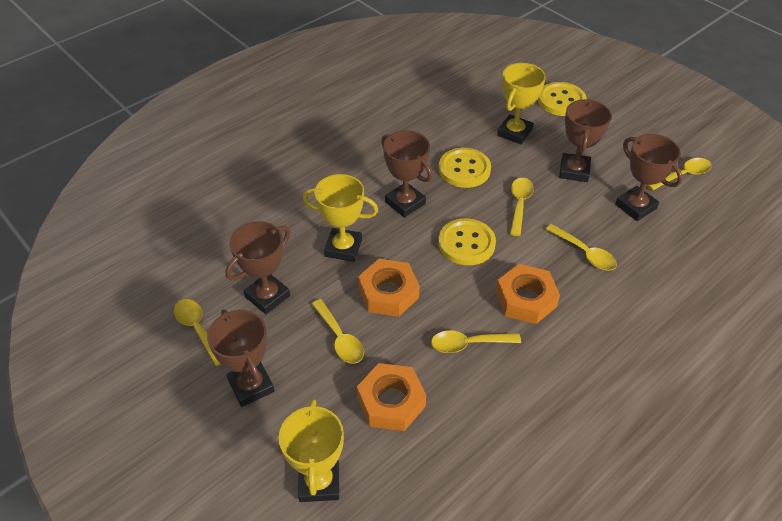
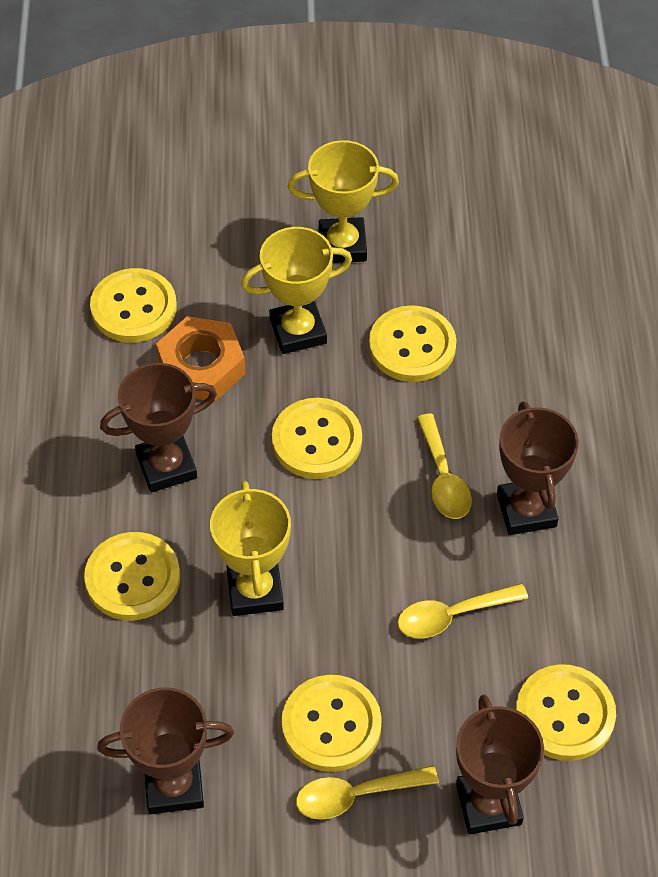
brown trophy: [207,309,275,407] [225,221,290,314] [381,130,432,218] [559,99,612,182] [615,134,683,221] = 5 -> [97,687,234,814] [100,363,217,492] [456,695,544,834] [497,401,579,535] = 4
orange nut: [357,363,426,431] [358,259,420,317] [496,264,560,324] = 3 -> [156,316,246,402] = 1
yellow button: [438,218,496,265] [439,148,491,188] [538,82,587,116] = 3 -> [84,532,180,621] [90,268,177,342] [272,398,362,479] [282,675,382,772] [369,305,456,382] [515,664,616,761] = 6
yellow spoon: [174,299,221,366] [312,299,364,364] [431,330,521,353] [510,178,534,236] [546,224,617,271] [647,158,712,191] = 6 -> [296,766,439,820] [398,583,528,638] [417,414,472,519] = 3

